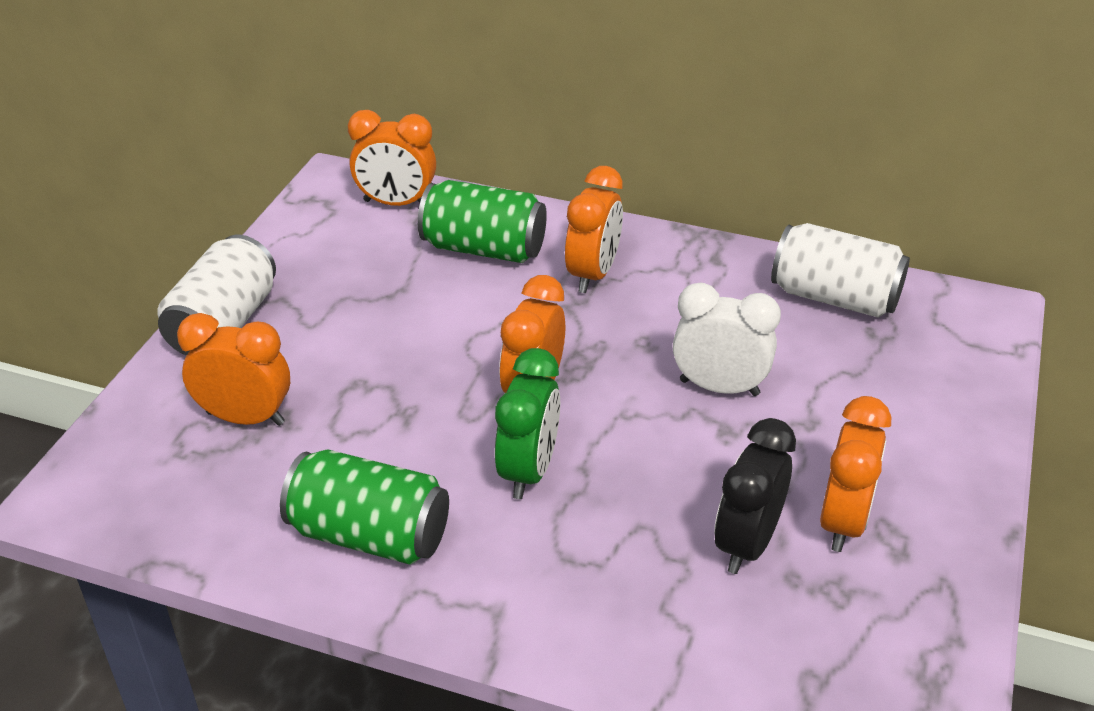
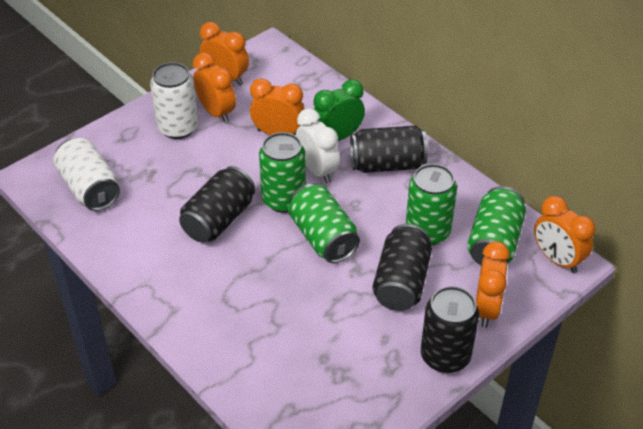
black can: none = 0 -> [179,166,255,243] [350,126,428,173] [373,224,432,311] [421,286,479,373] = 4
black clock: [714,418,796,574] = 1 -> none = 0
green can: [280,449,449,565] [418,180,547,263] = 2 -> [259,132,306,213] [288,184,360,263] [406,164,457,245] [467,186,526,265] = 4

